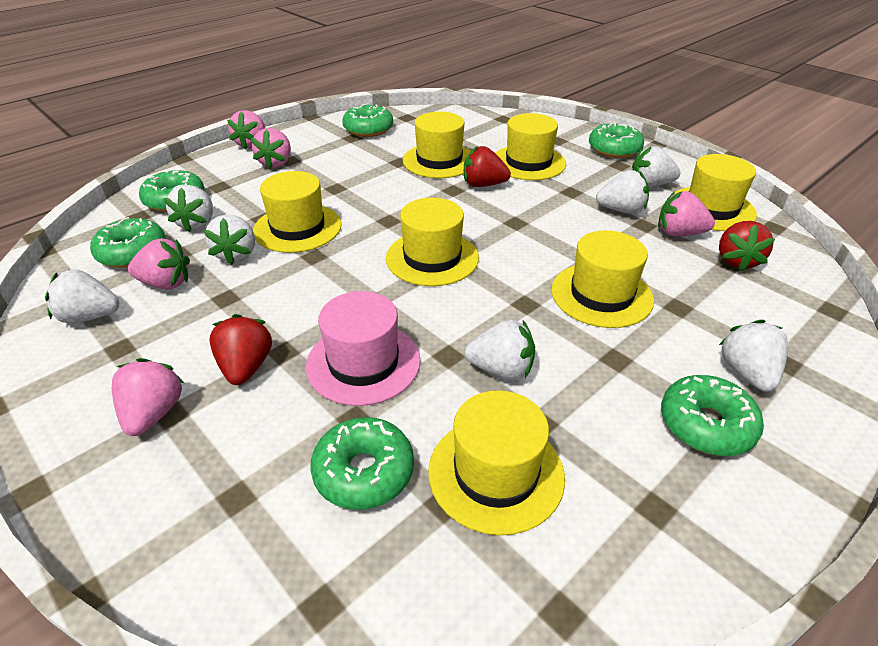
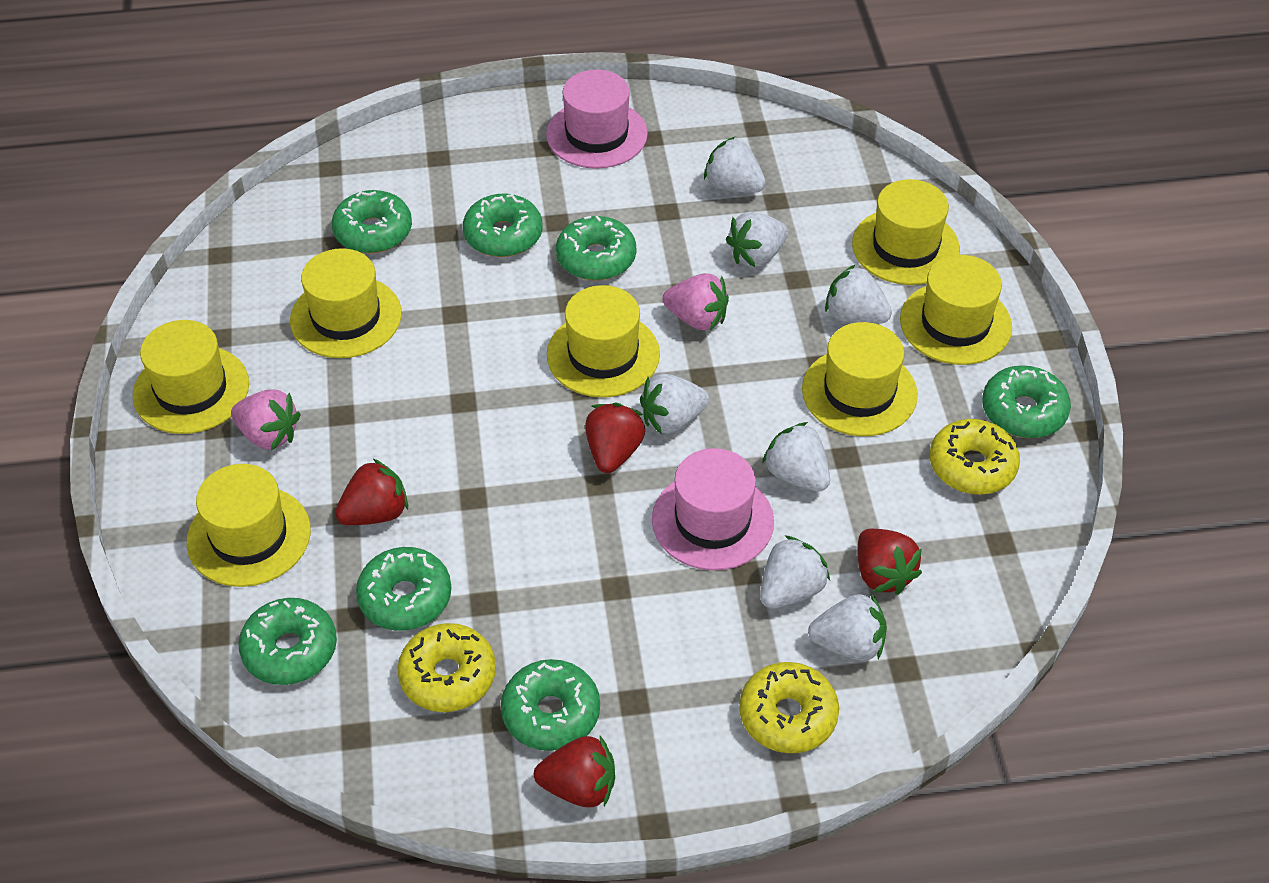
green donut: [90,217,166,268] [139,170,205,212] [310,417,414,510] [342,104,393,137] [589,122,644,158] [661,375,764,456] = 6 -> [238,598,337,685] [332,190,412,253] [356,547,451,631] [463,194,542,257] [501,659,600,751] [556,216,636,281] [982,365,1071,438] = 7
pink hat: [306,291,421,406] = 1 -> [546,70,648,169] [652,448,774,571] = 2
pink strawberry: [112,358,184,436] [128,238,190,290] [227,110,265,150] [251,128,291,169] [658,191,715,236] = 5 -> [231,389,301,450] [663,273,729,330] = 2
red strawberry: [209,314,272,385] [464,146,511,187] [719,221,775,271] = 3 -> [335,459,408,525] [534,736,615,807] [585,403,646,473] [857,529,922,595] = 4
yellow donut: none = 0 -> [397,623,496,712] [739,662,839,753] [930,419,1020,495] = 3

